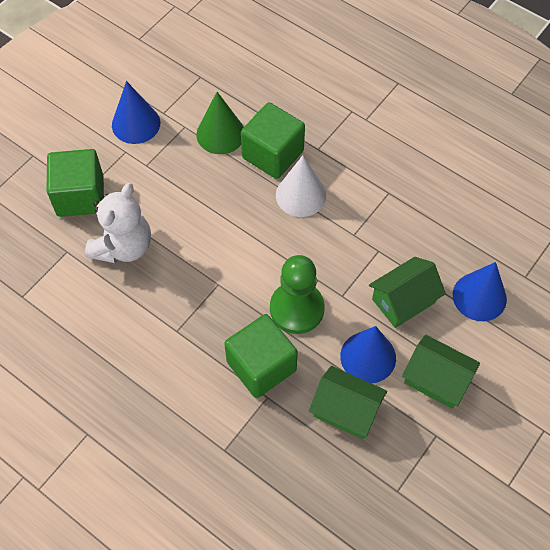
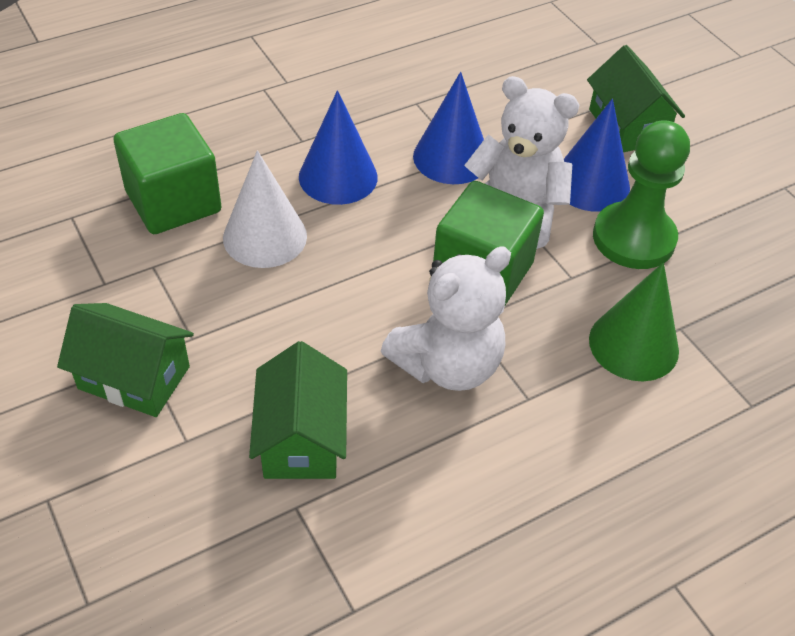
green cube: [47,149,104,217] [224,314,298,398] [241,102,305,179] = 3 -> [114,113,222,234] [433,181,544,305] = 2
white teddy bear: [85,183,151,263] = 1 -> [381,246,511,391] [464,76,579,249] = 2

